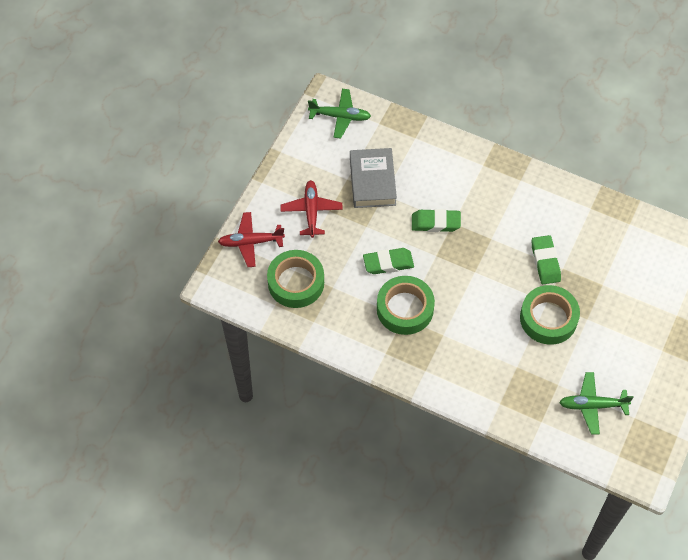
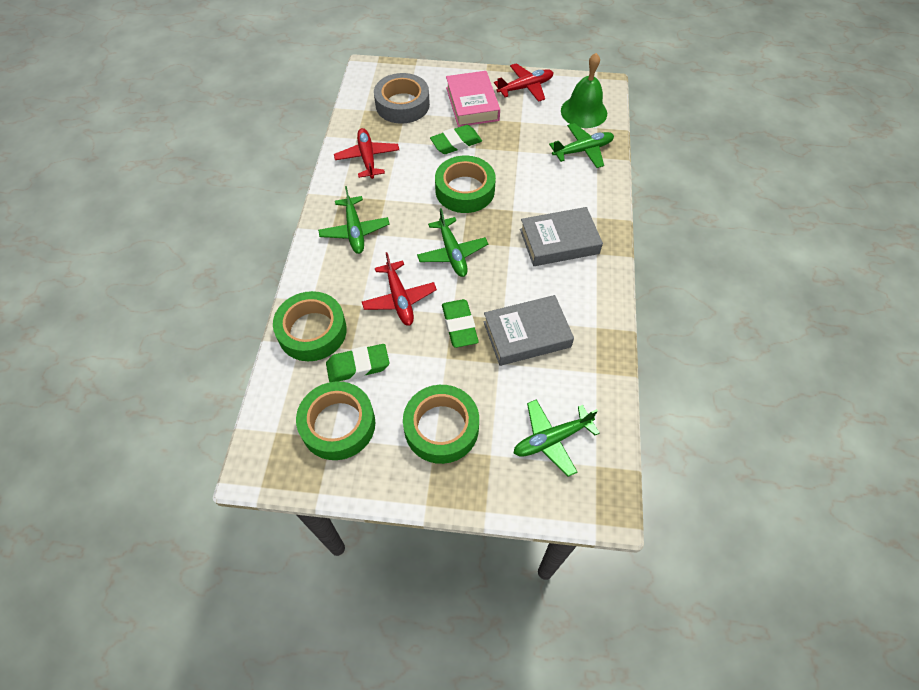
green bell: none = 0 -> [561,53,607,128] = 1
green plane: [308,89,371,139] [559,372,634,435] = 2 -> [318,186,390,254] [417,208,488,277] [514,399,600,477] [549,123,614,168] = 4
green tape: [267,250,324,308] [377,276,435,335] [520,285,580,345] = 3 -> [273,291,347,361] [296,382,375,460] [403,385,479,464] [435,155,496,213] = 4
grey book: [350,148,397,208] = 1 -> [484,295,574,366] [520,207,603,266] = 2
grey tape: none = 0 -> [374,73,430,124] = 1
pink book: none = 0 -> [446,71,500,127] = 1
red plane: [218,212,285,267] [280,180,343,238] = 2 -> [334,128,399,179] [362,252,437,326] [494,63,553,102] = 3

